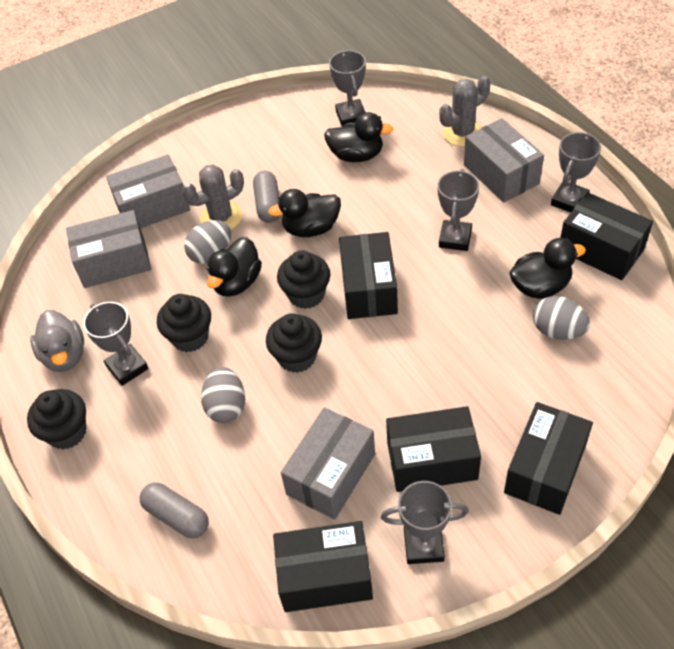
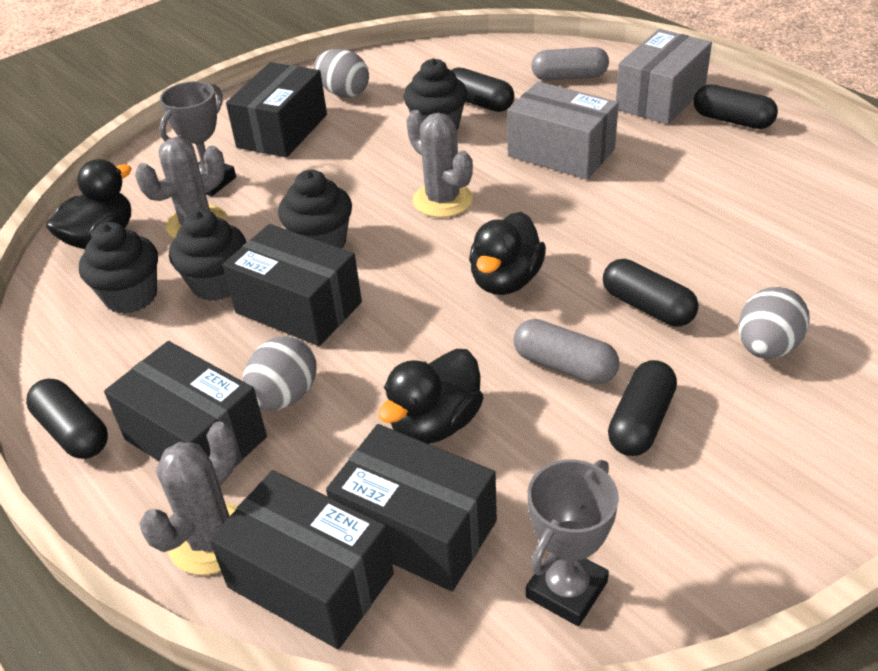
black capsule: none = 0 -> [26,379,108,459] [451,67,514,112] [603,259,699,327] [608,360,677,456] [694,84,778,129] = 5
black duck: [207,237,262,297] [268,189,341,237] [324,112,393,162] [509,238,586,299] = 4 -> [46,159,132,249] [378,349,483,444] [469,212,546,295] = 3
grey box: [66,210,151,288] [106,154,190,228] [281,407,375,520] [464,118,544,203] = 4 -> [507,81,619,179] [616,29,712,124] = 2
grey cactus: [182,164,244,230] [439,76,490,147] = 2 -> [135,137,227,239] [139,422,238,575] [406,110,473,218] = 3
grey duck: [30,310,84,372] = 1 -> none = 0
grey trophy: [83,302,149,386] [329,50,366,126] [381,481,469,564] [437,169,479,251] [551,132,601,212] = 5 -> [159,81,236,196] [526,460,619,626] = 2

